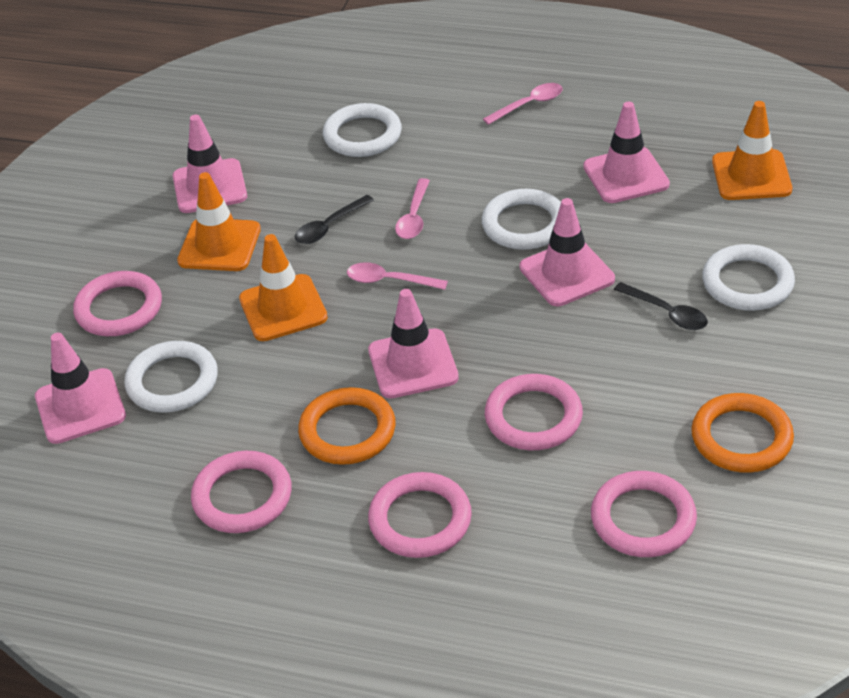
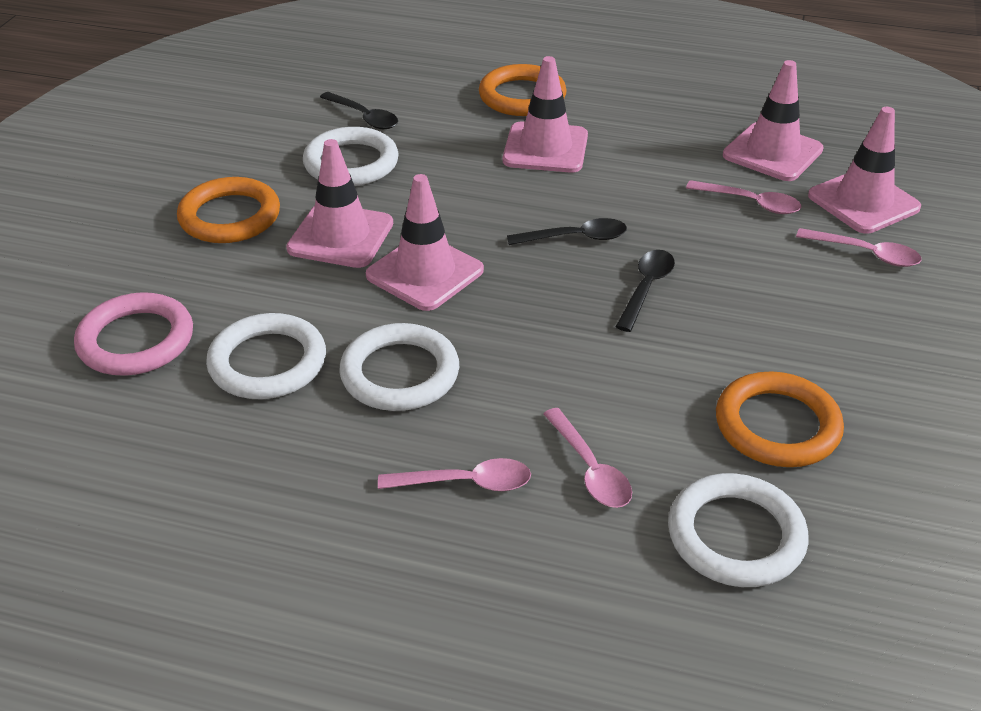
black spoon: [294,195,374,244] [614,282,708,330] = 2 -> [320,92,398,129] [507,218,627,245] [616,250,675,332] = 3
orange ring: [298,387,396,465] [691,393,794,473] = 2 -> [177,177,280,243] [479,64,567,116] [716,371,844,467] = 3
orange traffic cone: [177,172,261,271] [239,234,328,341] [712,101,792,200] = 3 -> none = 0
pink ring: [73,271,162,336] [191,451,292,533] [368,472,472,558] [485,374,583,450] [591,471,697,557] = 5 -> [74,292,193,376] = 1
pink spoon: [347,262,448,290] [395,178,430,239] [483,83,562,125] = 3 -> [378,458,531,491] [543,408,632,508] [686,180,801,214] [796,228,922,267] = 4

